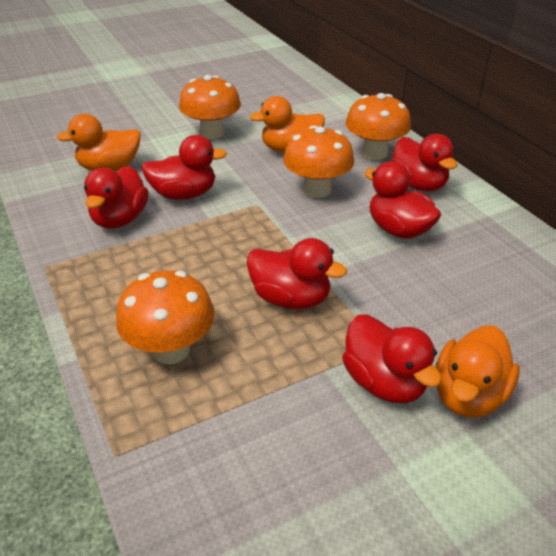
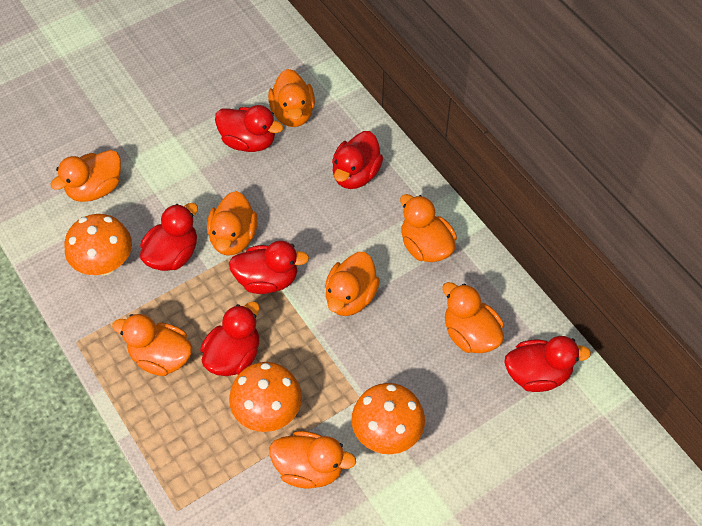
orange duck: [57,114,141,171] [250,96,325,153] [436,326,520,418] = 3 -> [50,150,121,202] [112,314,193,376] [207,191,258,256] [268,69,315,127] [269,431,356,489] [325,252,380,316] [400,194,457,262] [442,282,504,353] = 8
orange mushroom: [116,271,215,364] [179,75,241,139] [283,125,354,198] [346,93,411,160] = 4 -> [65,214,132,276] [229,362,302,432] [351,383,425,454] = 3

